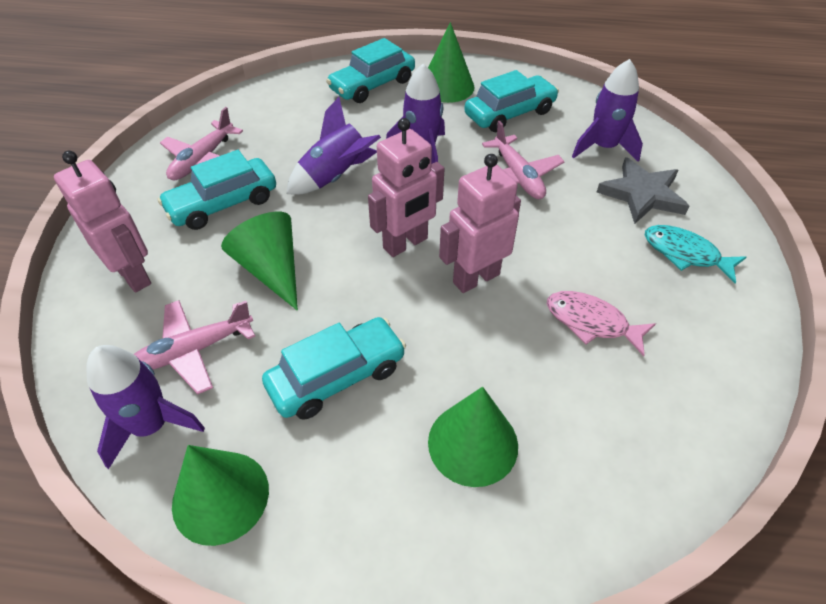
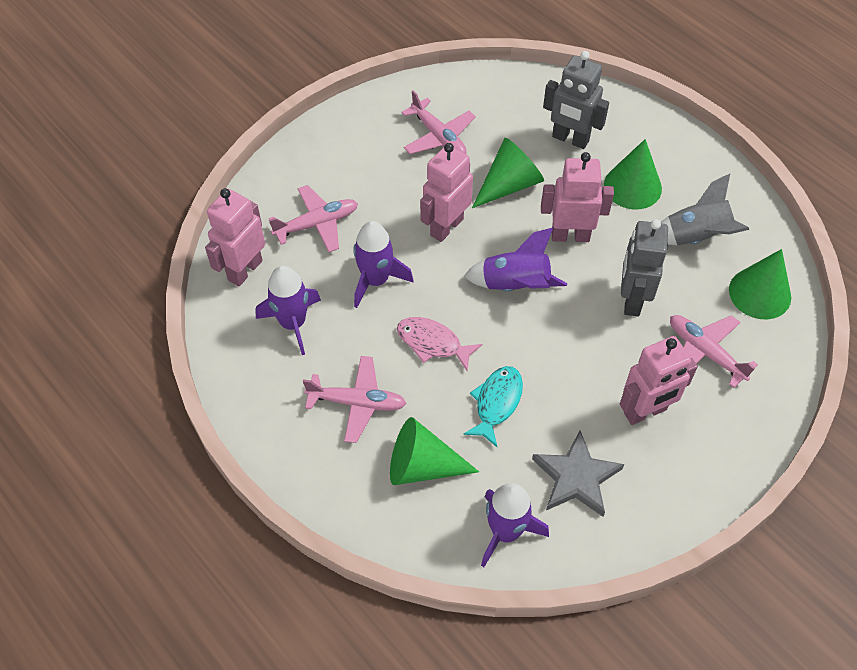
grey robot: none = 0 -> [543,51,609,149] [621,219,668,317] = 2
grey rocket: none = 0 -> [661,174,749,245] = 1
pink plane: [134,300,255,394] [160,107,243,180] [482,121,565,199] = 3 -> [269,185,358,252] [303,356,406,443] [401,90,476,154] [670,315,758,388] = 4
pink robot: [54,151,151,292] [368,118,445,257] [439,154,521,293] = 3 -> [205,188,265,286] [420,143,473,242] [541,152,614,242] [620,336,698,425] = 4
turquoise car: [158,150,276,230] [262,317,406,420] [326,38,415,103] [464,70,559,132] = 4 -> none = 0

